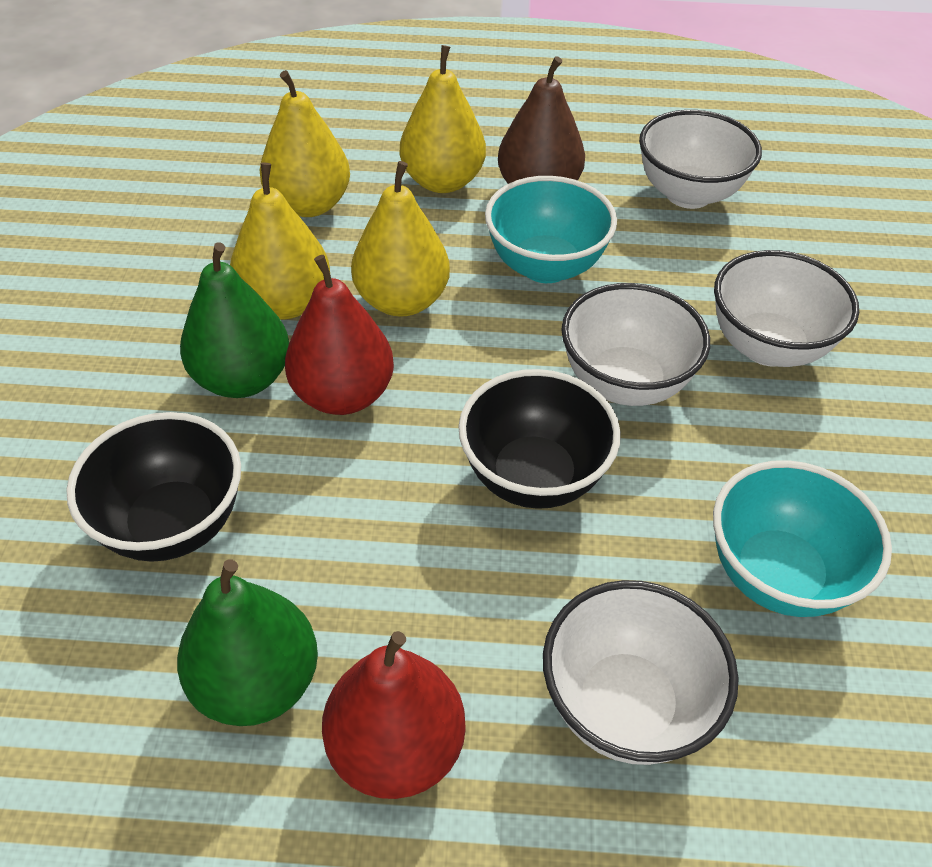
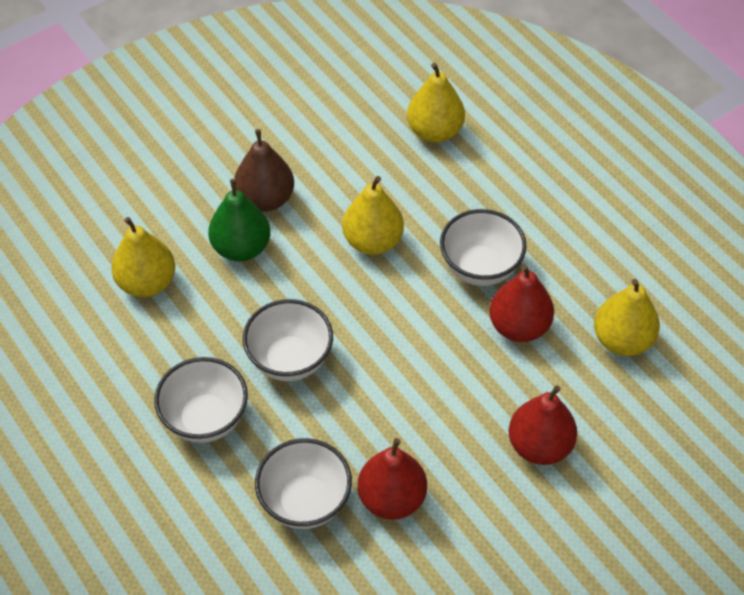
black bowl: [66,412,241,562] [458,369,621,509] = 2 -> none = 0
green pear: [177,559,318,726] [180,242,289,398] = 2 -> [208,179,270,262] = 1
red pear: [285,255,394,415] [322,631,466,799] = 2 -> [358,438,427,520] [489,265,554,342] [509,385,577,465] = 3
turquoise bowl: [485,176,617,283] [713,460,892,617] = 2 -> none = 0

